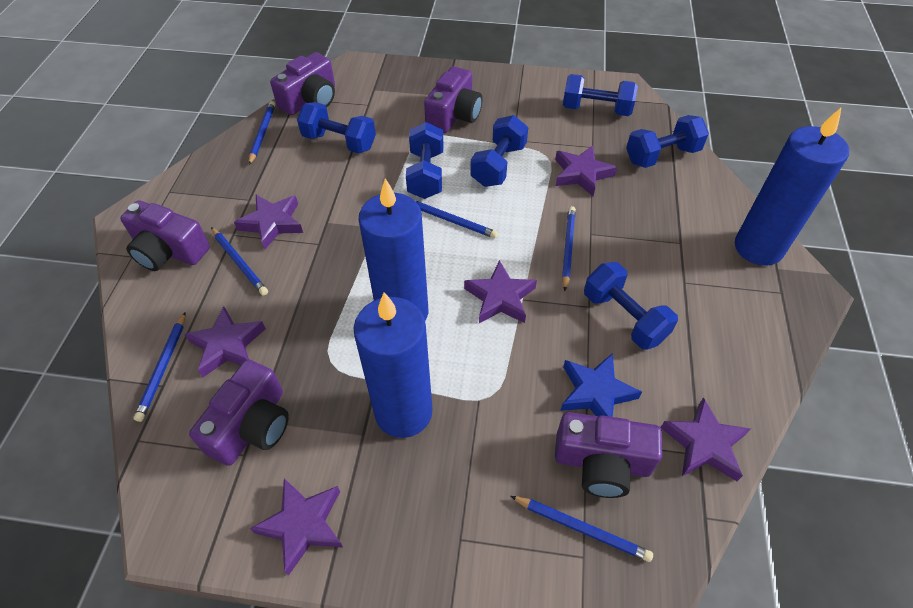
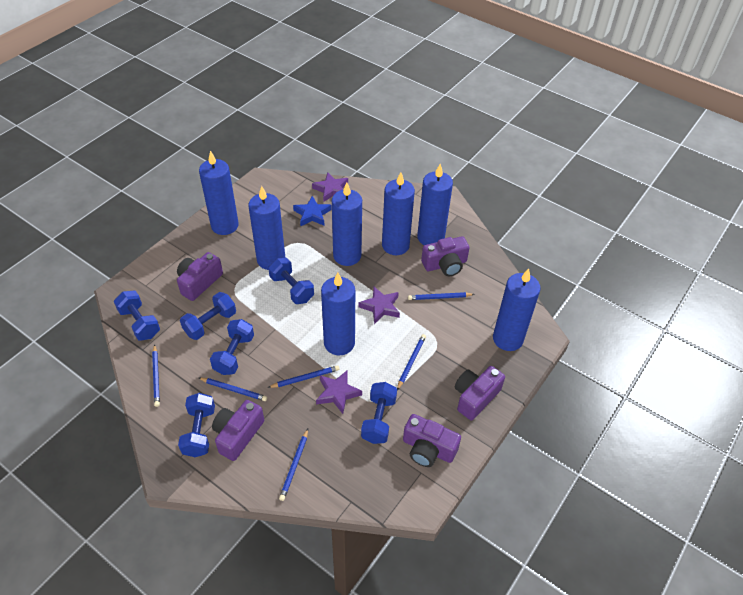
blue candle: [354,292,433,438] [359,178,428,321] [735,108,849,266] = 3 -> [199,151,239,235] [248,186,285,270] [321,273,355,356] [332,183,362,266] [382,172,415,255] [417,164,453,245] [493,268,541,351] = 7
purple star: [184,306,266,378] [234,195,303,249] [250,478,344,576] [464,260,537,323] [555,145,617,196] [660,397,750,481] = 6 -> [312,172,348,202] [316,370,362,414] [359,287,400,324] = 3

